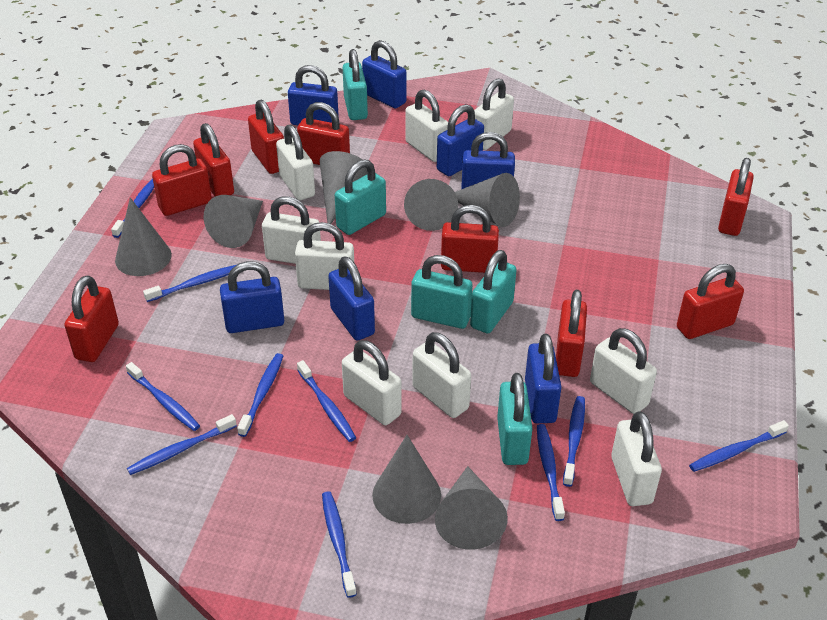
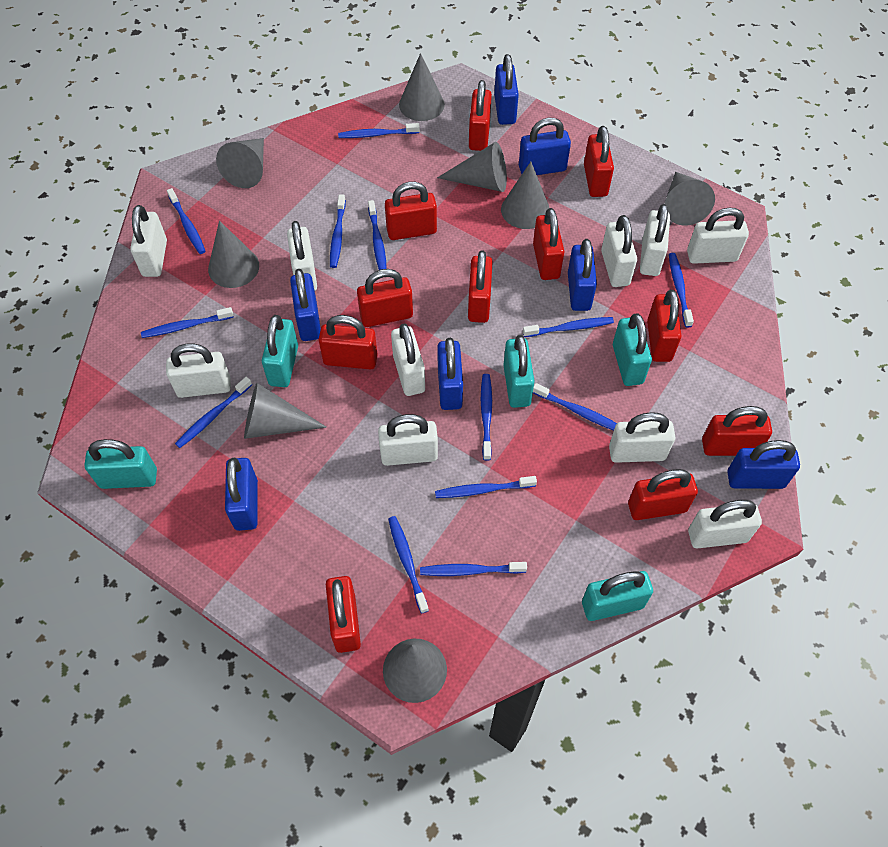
blue toothbrush: [111,179,154,238] [126,362,200,431] [127,414,237,475] [143,264,238,302] [237,353,283,437] [297,360,356,442] [322,491,357,598] [537,424,565,521] [563,396,585,487] [689,420,789,472] = 10 -> [141,307,234,338] [167,188,205,254] [175,377,252,448] [330,194,346,268] [338,123,420,138] [368,200,387,270] [388,516,429,613] [420,562,527,576] [435,476,537,498] [481,374,492,461] [523,317,614,337] [533,383,617,431] [669,253,694,328] = 13
grey cone: [115,197,172,276] [204,195,263,248] [320,151,367,224] [372,435,441,524] [404,179,458,231] [435,466,508,550] [455,173,520,227] = 7 -> [208,221,259,288] [216,138,264,188] [244,383,327,439] [383,639,447,703] [399,53,445,121] [437,142,507,192] [501,162,549,229] [665,172,715,226] = 8
red padlock: [64,275,119,362] [152,144,212,216] [193,123,234,196] [248,100,284,174] [297,102,350,165] [441,205,499,273] [556,290,587,377] [677,264,744,339] [718,158,754,236] = 9 -> [319,315,378,370] [326,576,361,653] [357,269,413,327] [385,182,437,240] [468,250,493,323] [469,80,492,151] [533,208,564,280] [584,126,614,197] [628,469,698,520] [647,290,682,362] [702,406,772,456] = 11
white padlock: [262,196,321,264] [276,124,315,200] [295,222,354,290] [342,340,401,425] [405,90,448,162] [412,332,471,418] [474,78,514,150] [590,328,657,414] [611,411,662,506] = 9 -> [130,205,167,277] [166,344,231,398] [287,221,317,291] [378,414,438,466] [391,323,425,396] [601,215,637,287] [609,412,675,463] [640,204,670,276] [687,208,749,264] [688,500,762,548] = 10

